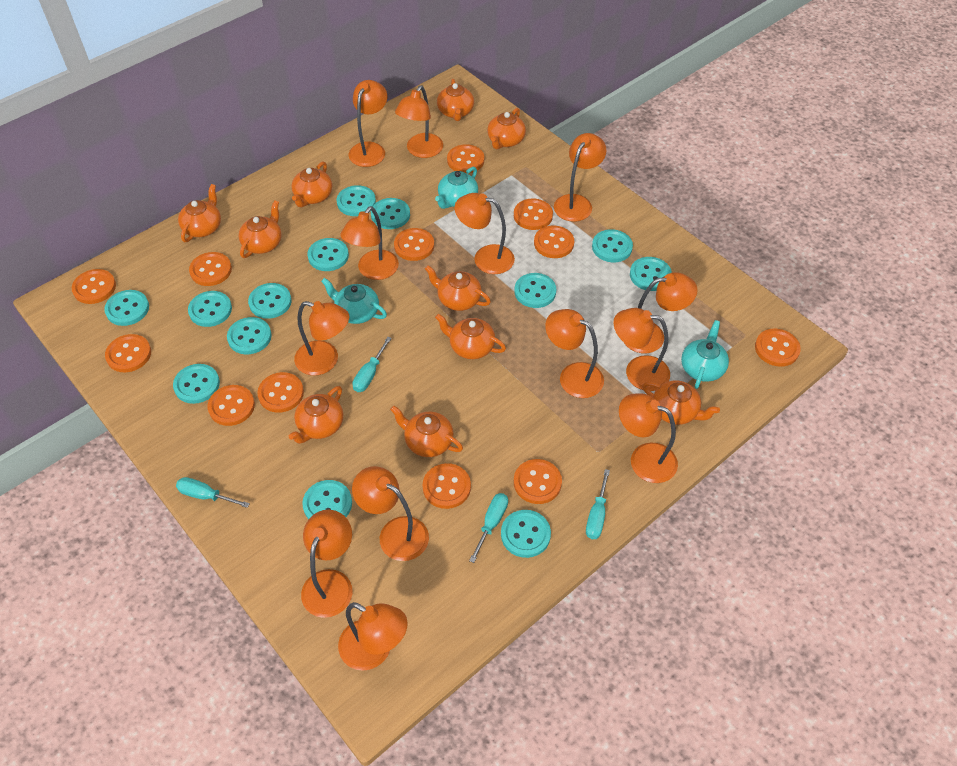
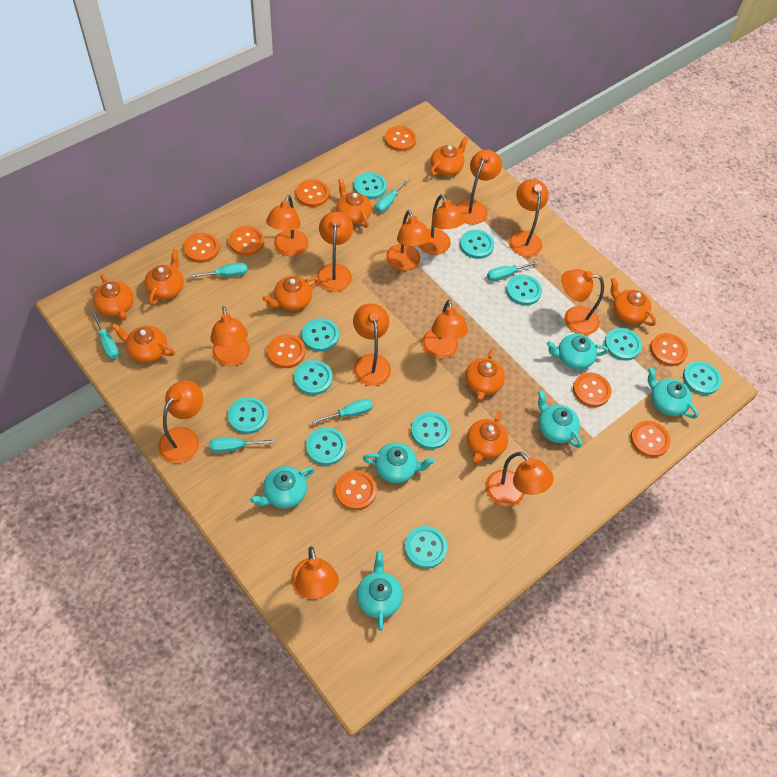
orange button: [72,269,116,304] [105,334,151,372] [189,252,232,286] [208,385,255,426] [257,372,304,413] [394,228,434,261] [422,463,471,509] [447,144,484,173] [514,198,553,230] [514,459,562,504] [534,226,574,258] [755,329,801,367] = 12 -> [183,233,219,263] [229,226,264,256] [267,334,305,368] [296,179,329,207] [335,470,377,510] [385,126,416,151] [573,372,611,407] [630,421,670,457] [650,333,688,366] = 9
orange teapot: [178,184,221,242] [239,200,281,258] [289,386,343,444] [291,162,332,207] [390,406,463,457] [425,265,491,311] [435,314,506,359] [437,79,474,121] [487,108,526,149] [642,380,720,425] = 10 -> [93,274,134,321] [112,323,175,363] [144,249,184,305] [262,276,319,311] [336,178,372,228] [430,136,469,176] [465,349,505,401] [467,411,508,464] [611,277,656,326] = 9
turquoise button: [104,290,149,326] [173,364,220,404] [188,291,232,327] [227,317,272,354] [248,283,292,319] [302,480,352,519] [307,238,349,271] [337,185,376,216] [371,198,410,229] [501,510,551,558] [514,273,556,308] [592,229,633,262] [630,257,672,291] = 13 -> [228,397,268,434] [294,360,333,395] [302,318,339,352] [306,427,346,465] [354,172,387,199] [405,526,447,568] [411,412,451,449] [460,230,494,259] [506,275,542,305] [605,328,642,361] [683,361,721,395] = 11
turquoise screwdriver: [176,477,250,508] [353,337,392,392] [469,493,508,563] [586,469,610,539] = 4 -> [91,311,119,359] [189,263,248,278] [209,437,275,453] [312,399,373,424] [375,178,410,212] [487,261,539,281] = 6
turquoise teapot: [321,278,387,324] [435,167,478,209] [681,320,729,389] = 3 -> [250,466,314,508] [356,551,403,631] [363,443,435,483] [538,390,582,448] [547,334,608,370] [648,367,698,419] = 6

